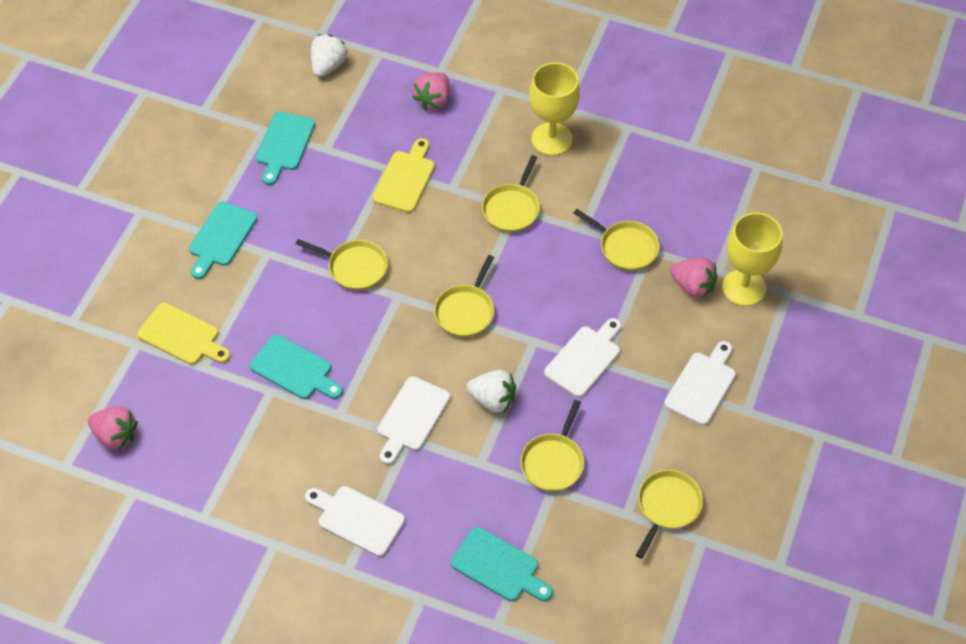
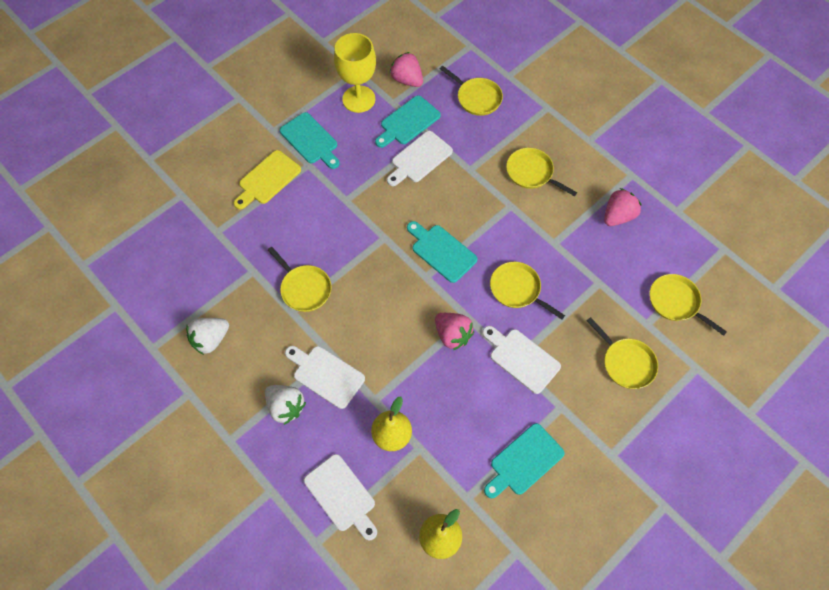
yellow cutting board: [137,303,230,365] [372,138,435,213] = 2 -> [234,150,301,209] = 1
yellow goblet: [529,62,580,156] [722,212,783,306] = 2 -> [334,33,376,113] = 1
yellow pear: none = 0 -> [371,396,412,451] [419,509,462,559] = 2

